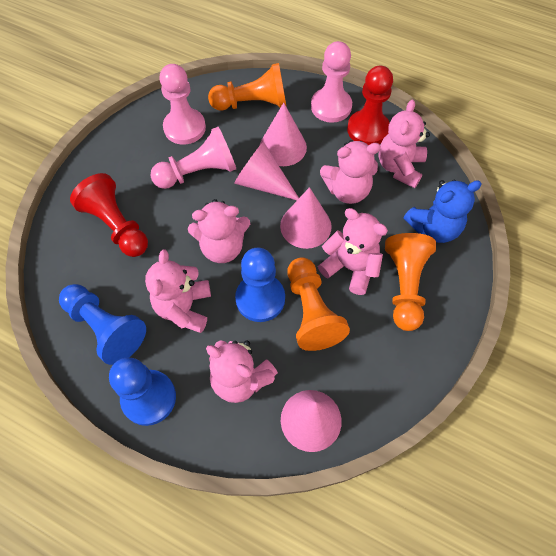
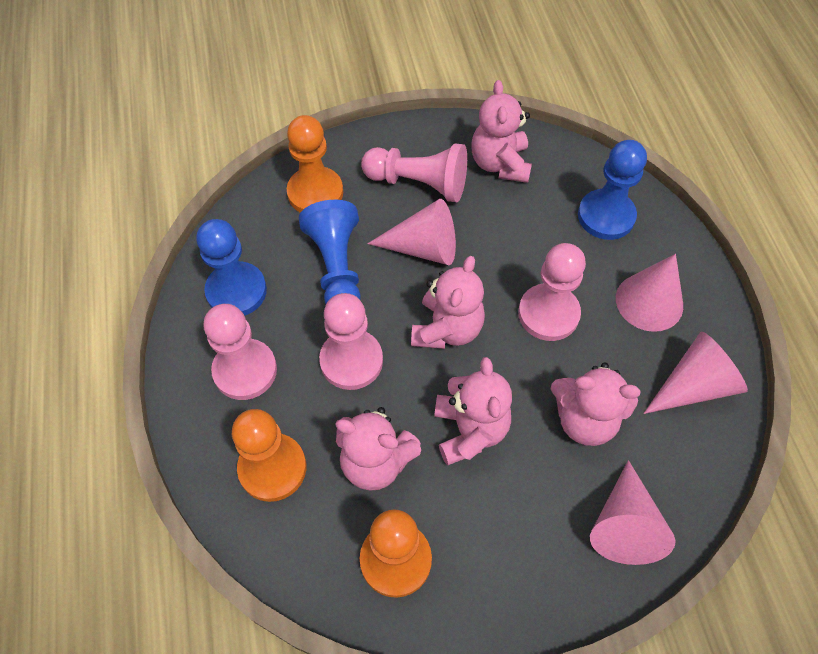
blue teddy bear: [404,180,481,243] = 1 -> none = 0
pink pawn: [150,127,236,189] [159,64,206,145] [311,41,352,123] = 3 -> [204,304,277,400] [319,293,383,390] [361,143,467,202] [518,243,586,341] = 4
pink teddy bear: [145,249,211,333] [188,199,250,263] [206,341,278,403] [318,208,388,295] [320,140,381,204] [379,100,430,188] = 6 -> [335,407,421,491] [411,256,485,349] [434,357,512,465] [471,80,532,183] [550,362,640,446] = 5
red pawn: [70,173,148,257] [347,66,393,145] = 2 -> none = 0

